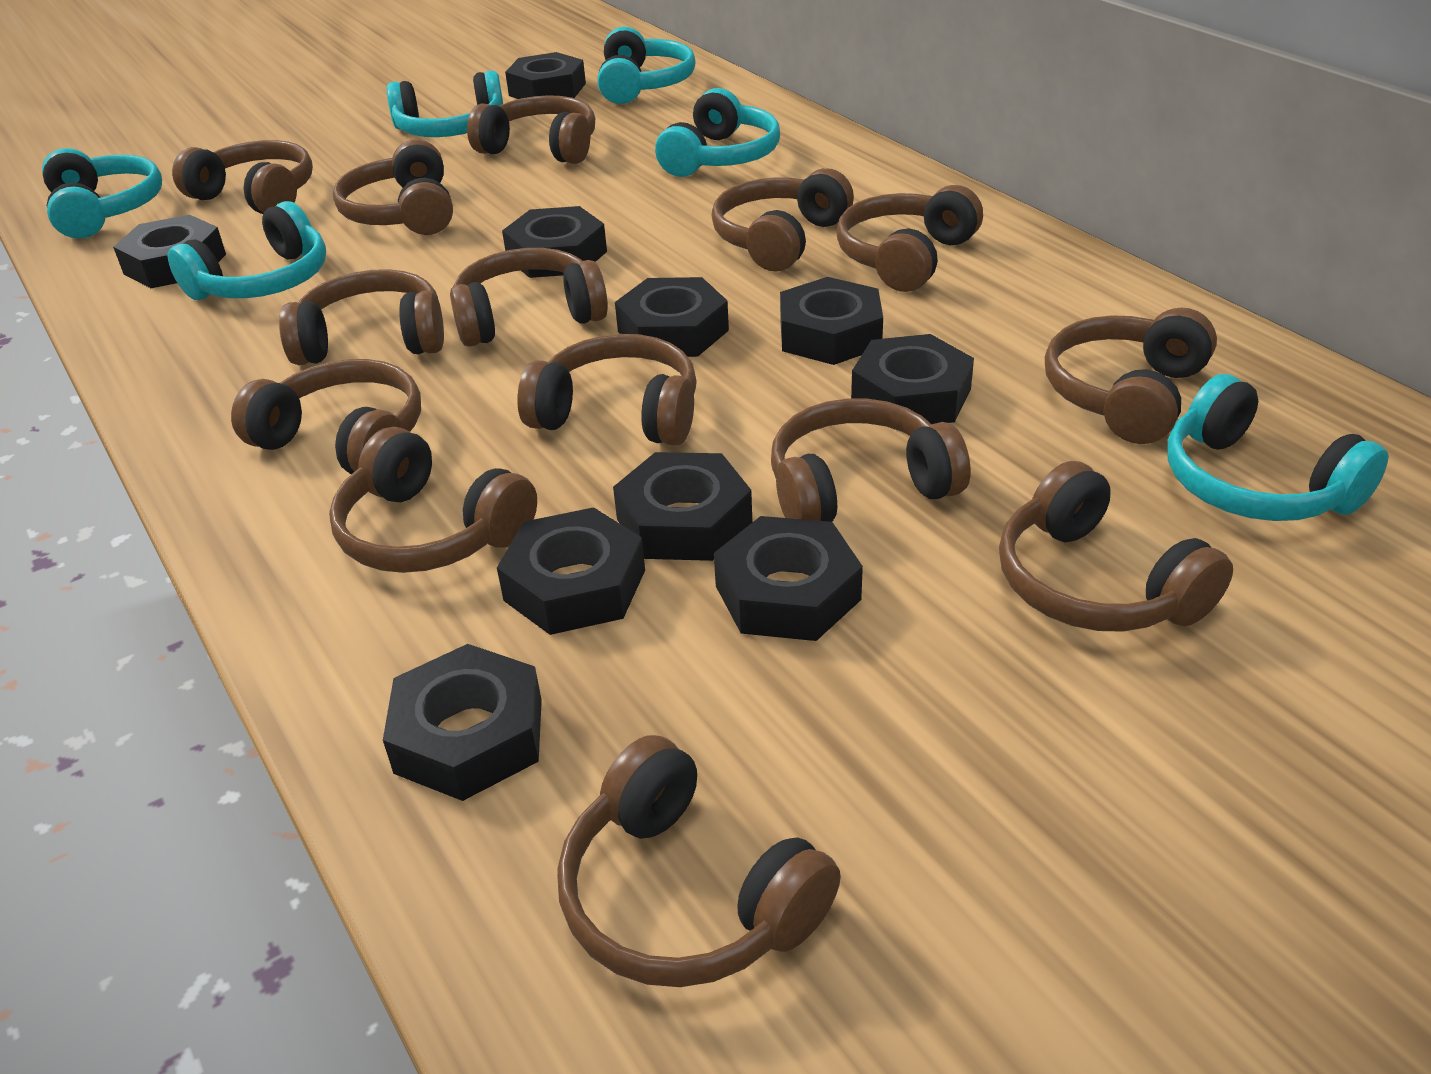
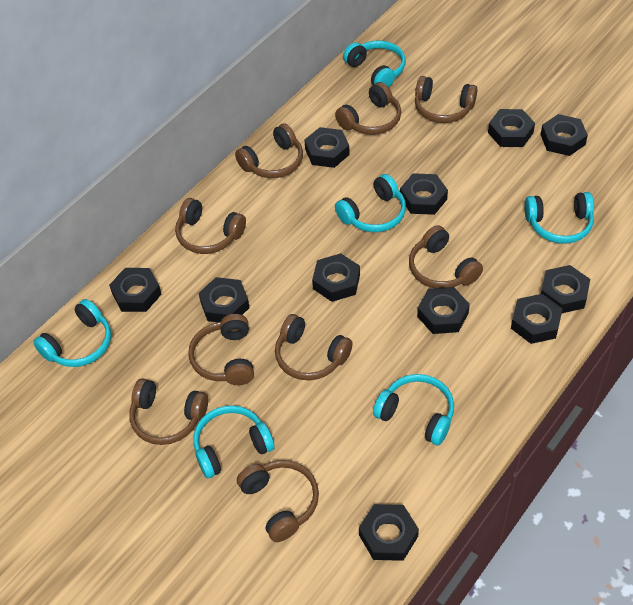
black nut: [113,215,226,288] [383,644,542,801] [497,507,645,635] [502,206,607,278] [505,52,586,99] [613,452,752,561] [615,277,729,357] [714,516,863,641] [780,277,883,365] [851,334,974,424] = 10 -> [109,268,161,312] [199,277,250,322] [304,127,350,168] [312,253,360,302] [359,504,419,561] [400,173,448,215] [417,287,470,334] [488,109,535,147] [511,294,562,344] [540,114,588,156] [541,265,590,313] = 11
brown headphones: [172,140,313,214] [231,359,421,474] [279,269,444,365] [329,427,537,573] [333,140,453,235] [450,248,608,347] [467,95,595,164] [517,334,697,446] [557,735,841,987] [712,168,854,272] [771,399,971,522] [836,185,983,292] [999,461,1233,632] [1045,308,1217,444] = 14 -> [129,378,208,445] [175,198,246,254] [188,314,254,385] [235,123,303,178] [237,460,319,542] [275,314,353,380] [335,82,401,135] [409,225,483,288] [415,76,477,123] = 9

